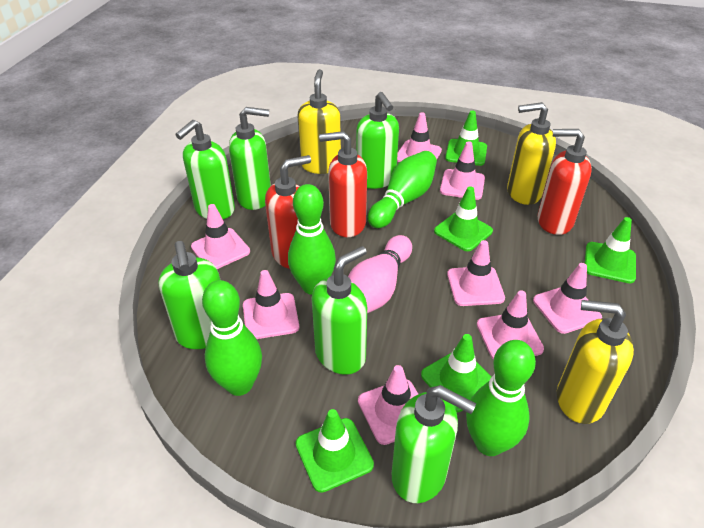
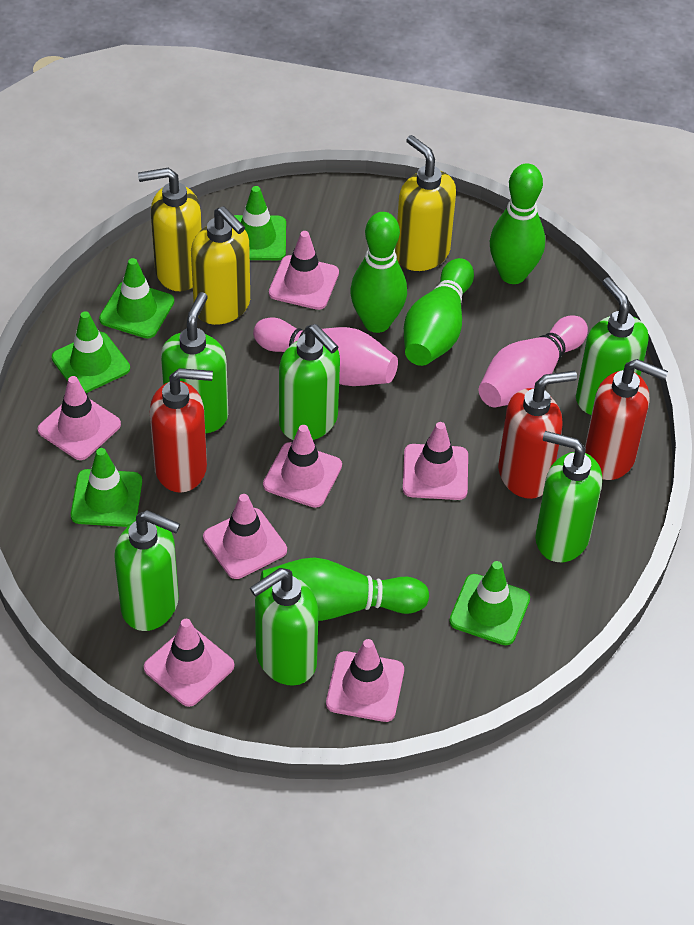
pink bowling pin: [348,235,412,313] = 1 -> [253,317,398,386] [479,315,588,408] = 2
pink traffic cone: [191,204,250,269] [243,270,299,339] [358,365,418,445] [397,112,442,162] [440,141,485,200] [447,240,505,306] [477,290,544,360] [533,263,602,334] = 8 -> [38,376,121,460] [144,619,234,707] [203,494,287,579] [263,425,342,508] [269,231,339,310] [326,639,404,722] [403,422,468,500] = 7

